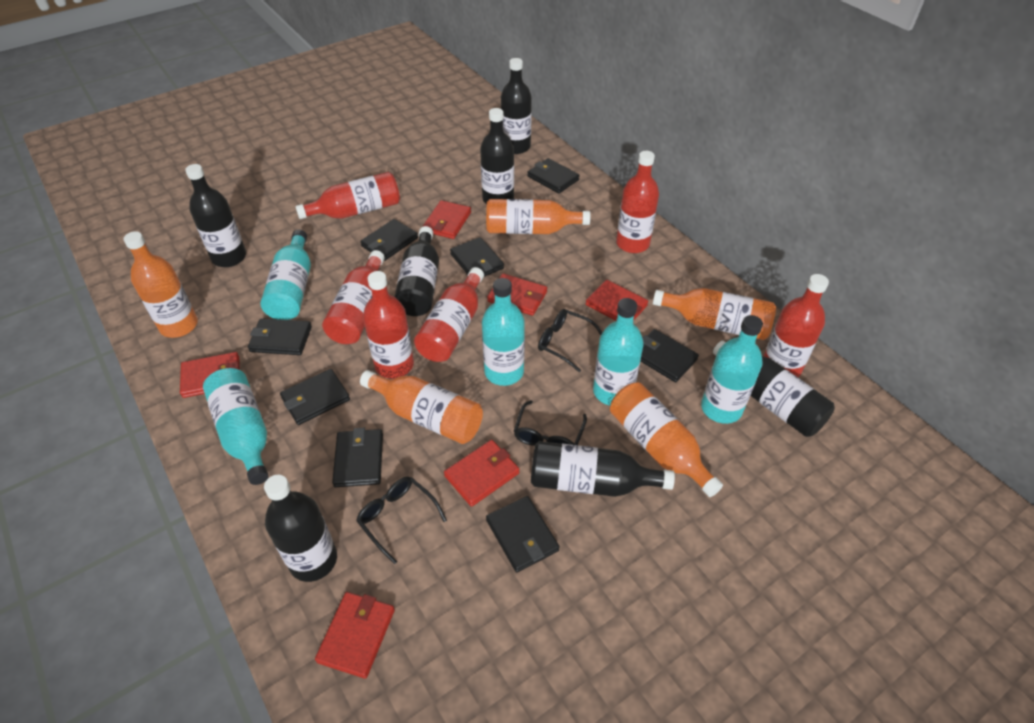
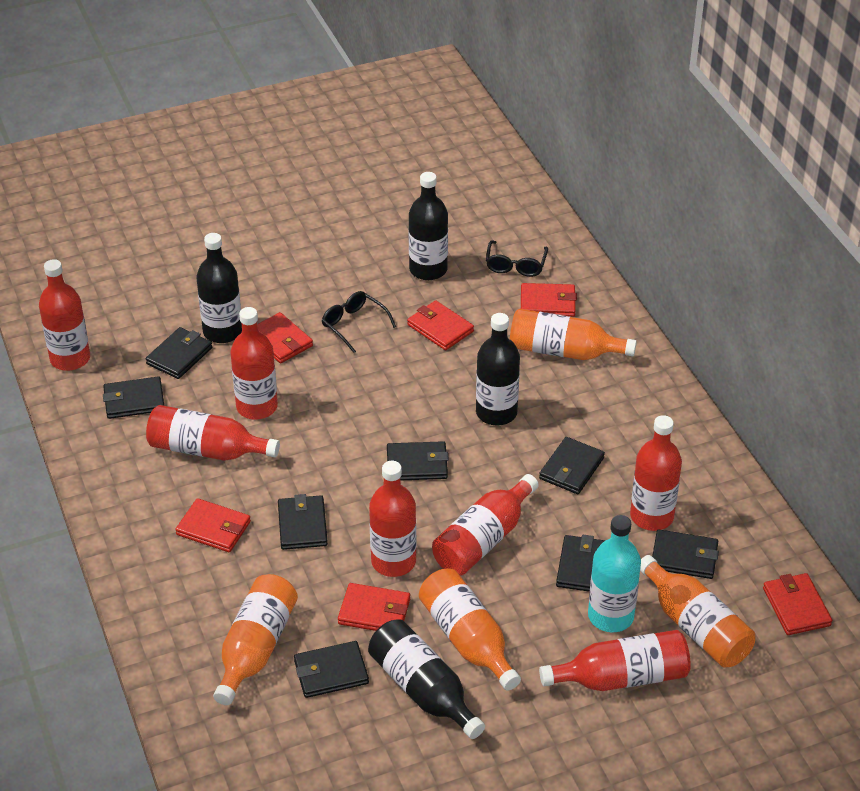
black bottle: [185,164,246,267] [264,475,337,582] [395,226,439,316] [480,108,514,204] [501,58,532,154] [531,441,675,497] [713,341,835,437] = 7 -> [196,233,242,343] [368,619,485,739] [409,172,448,280] [476,313,520,426] = 4
black glasses: [356,477,447,564] [514,400,587,446] [538,309,602,372] = 3 -> [322,291,396,353] [486,241,548,277] = 2
orange bottle: [124,231,198,338] [360,370,483,444] [486,199,590,234] [610,382,723,497] [653,288,776,340] = 5 -> [213,574,298,705] [419,568,521,691] [510,309,637,360] [640,555,755,667] = 4
red bottle: [295,172,400,219] [322,250,385,344] [363,271,414,379] [414,267,484,362] [616,151,659,253] [764,274,829,378] = 6 -> [39,259,90,371] [146,405,280,461] [231,307,278,420] [369,461,416,577] [432,474,539,575] [539,630,691,691] [630,415,682,531] = 7
turquoise bottle: [203,368,269,485] [260,230,311,320] [482,278,525,386] [593,298,644,405] [701,315,763,424] = 5 -> [588,515,641,632] = 1

